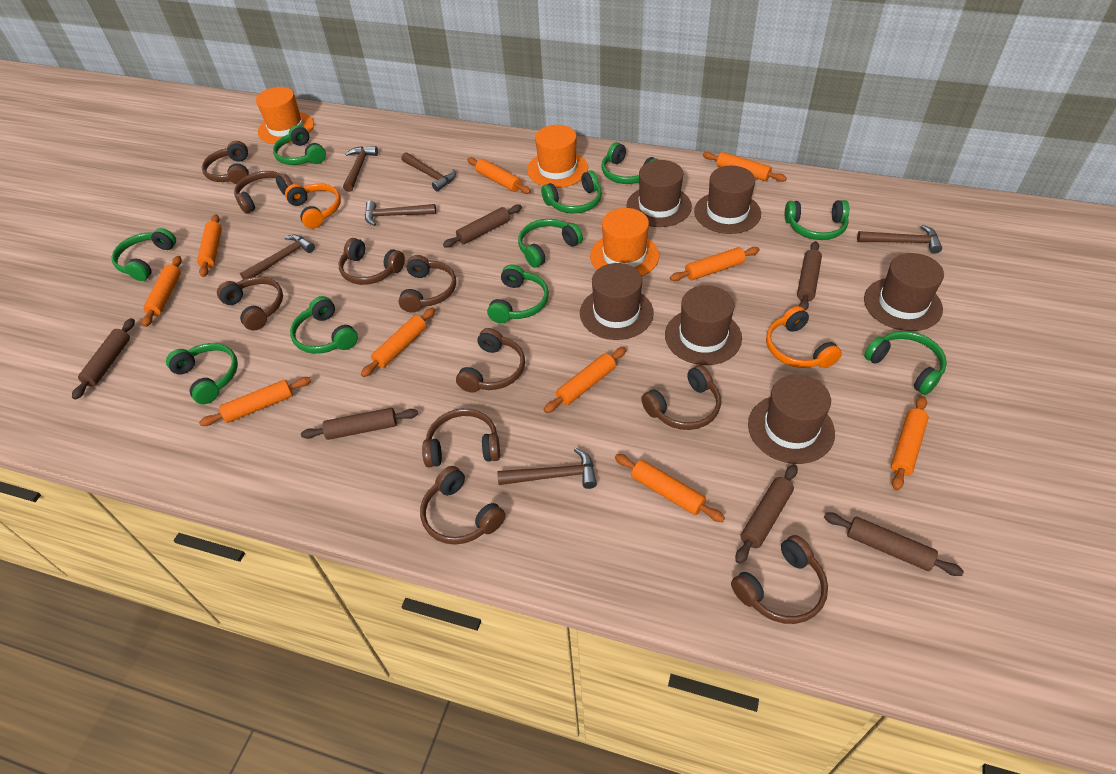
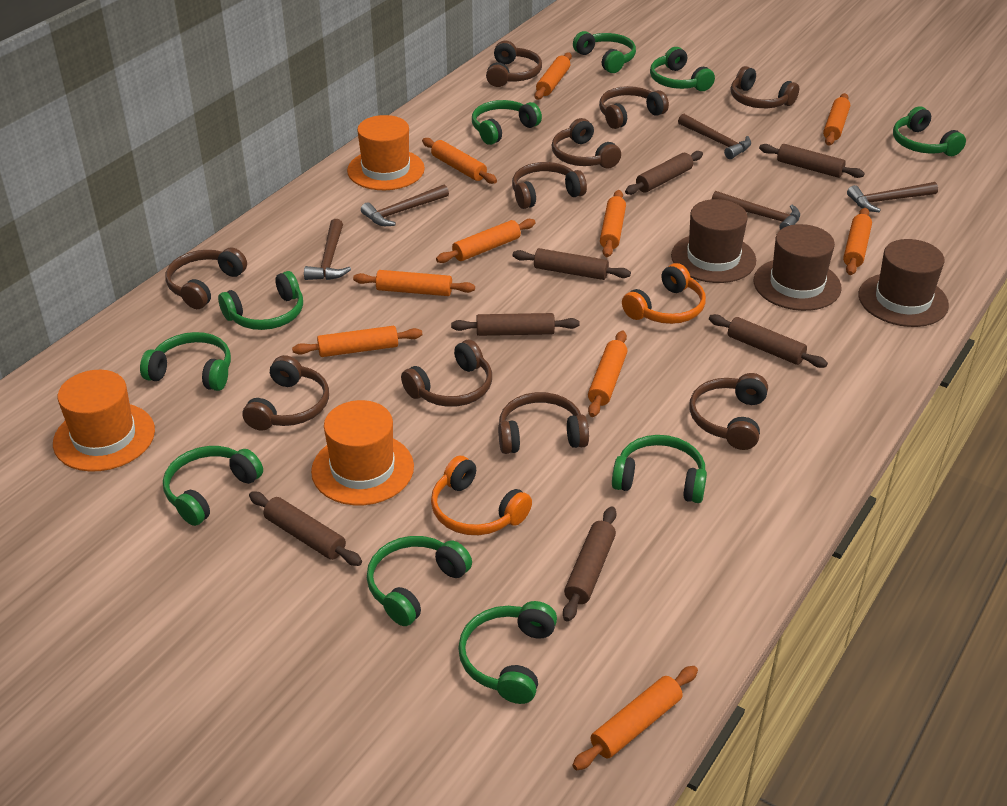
brown hammer: [240,235,315,279] [343,146,378,192] [365,201,436,226] [401,152,456,192] [497,448,597,489] [857,225,942,254] = 6 -> [304,219,351,280] [361,185,449,226] [678,114,751,159] [712,191,800,230] [847,182,938,212] = 5
brown hat: [580,263,654,340] [626,160,692,227] [665,285,742,365] [694,166,761,234] [748,375,835,464] [864,253,944,331] = 6 -> [671,199,756,283] [754,224,842,311] [859,239,949,327] = 3
brown rolling pin: [72,318,135,399] [301,408,418,440] [443,204,522,248] [735,464,798,564] [797,241,822,311] [824,512,964,576] = 6 -> [249,492,362,566] [451,313,580,336] [513,248,631,280] [563,506,617,622] [625,151,703,195] [709,314,828,368] [759,144,865,178] = 7

